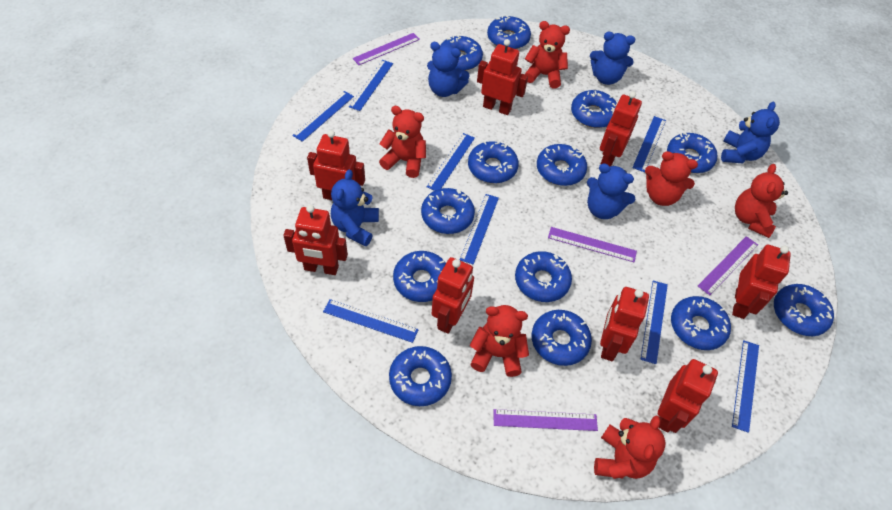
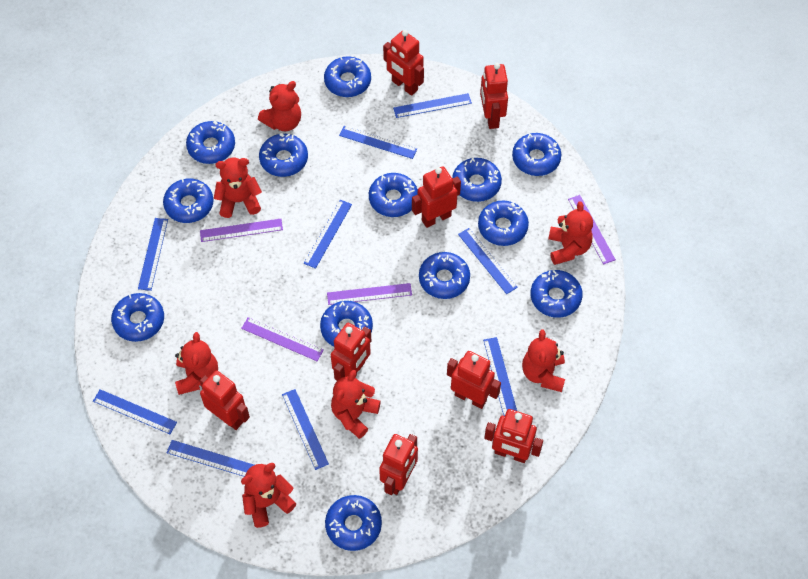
blue ruler: [292,91,354,142] [323,299,419,343] [349,60,393,111] [427,133,475,191] [460,194,499,264] [632,116,666,172] [640,281,668,364] [732,340,759,433] = 8 -> [93,389,177,434] [138,218,168,291] [166,440,254,477] [282,389,329,470] [304,200,352,269] [339,126,417,159] [393,93,472,118] [458,228,518,294] [483,337,517,416] = 9
blue teddy bear: [331,170,379,246] [427,42,470,97] [587,163,635,219] [590,32,635,85] [721,102,780,163] = 5 -> none = 0
red teddy bear: [379,106,426,178] [470,305,529,377] [525,21,570,88] [594,415,665,479] [645,151,698,206] [735,164,788,238] = 6 -> [175,332,218,395] [214,158,262,218] [241,463,296,528] [258,81,301,131] [331,370,381,439] [522,329,565,392] [548,201,593,265] = 7

